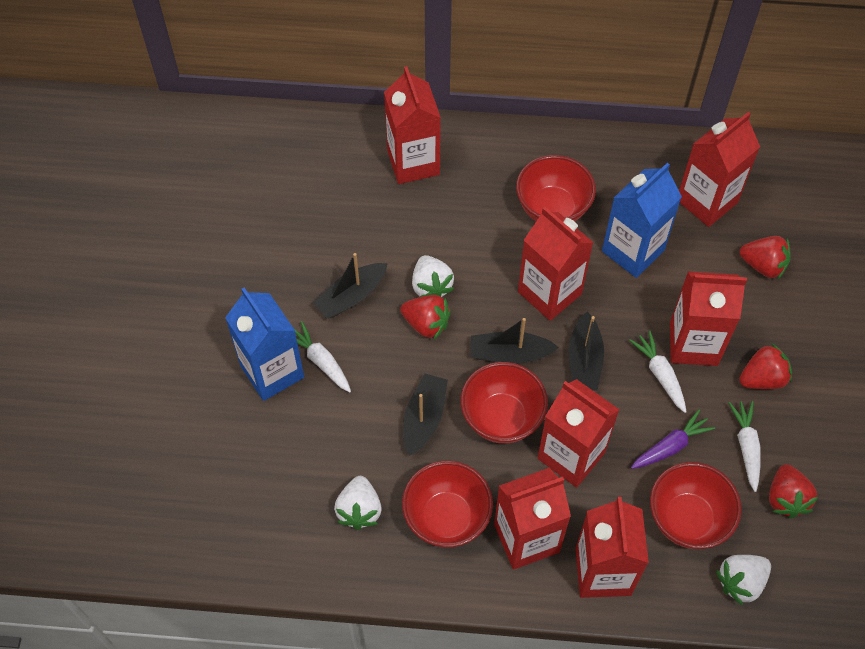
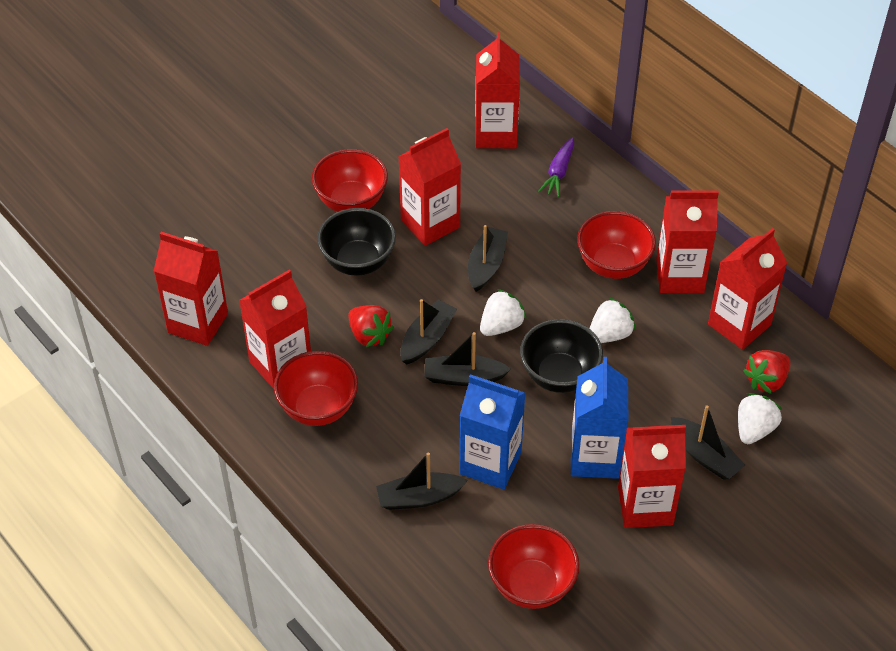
black boat: [313,253,388,319] [403,374,448,456] [471,318,559,364] [569,312,604,391] = 4 -> [376,452,468,510] [400,299,457,365] [425,332,511,386] [468,225,508,292] [671,405,745,480] = 5
black bowl: none = 0 -> [317,208,396,276] [520,319,603,393] = 2
red strawberry: [400,295,451,339] [739,343,792,389] [740,236,791,279] [769,464,818,518] = 4 -> [348,305,394,347] [743,350,791,394] = 2
white carrot: [294,321,351,393] [629,331,686,413] [729,401,761,492] = 3 -> none = 0

